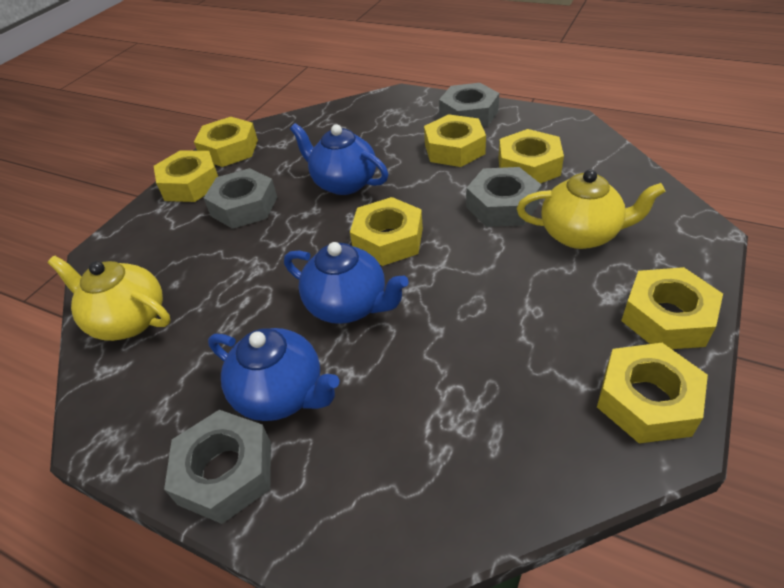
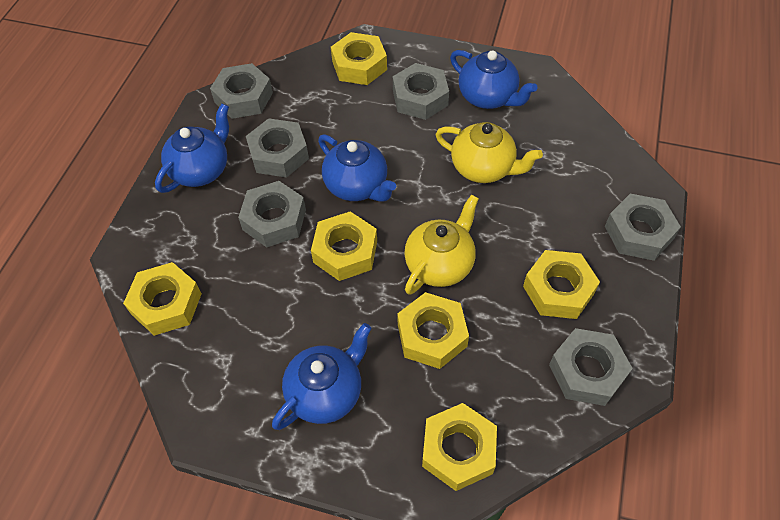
blue teapot: [208,328,339,421] [284,242,408,324] [290,123,388,195] = 3 -> [155,103,229,193] [272,323,372,430] [318,134,396,201] [450,50,537,109] = 4
grey nut: [164,410,271,524] [204,168,277,229] [439,83,499,127] [466,167,542,227] = 4 -> [210,63,273,119] [238,181,306,248] [246,118,309,178] [393,63,449,120] [549,328,633,406] [605,194,681,261] = 6
yellow nut: [154,150,218,202] [194,117,258,167] [350,197,423,266] [424,114,486,167] [499,129,564,184] [597,343,708,443] [621,267,723,349] = 7 -> [123,262,202,336] [311,212,377,281] [331,32,387,85] [397,292,469,369] [422,403,497,491] [523,250,600,319] = 6

